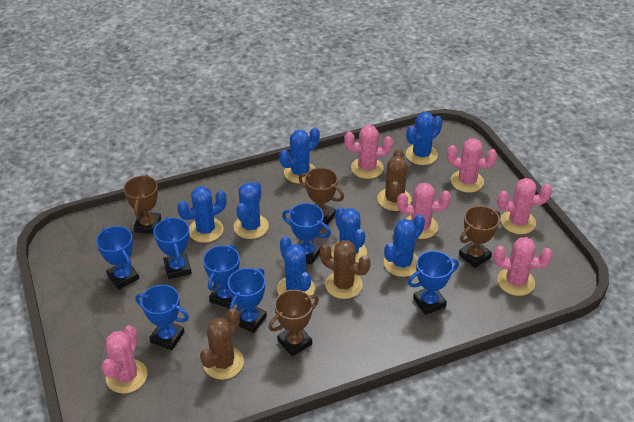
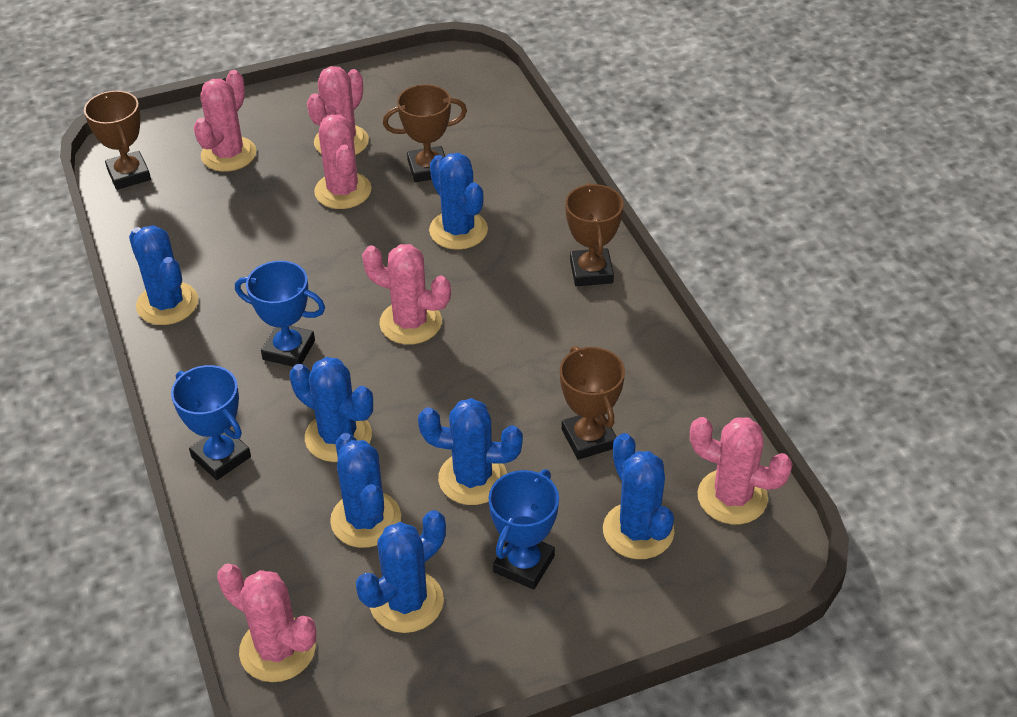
blue trophy: [96,226,139,289] [135,285,189,350] [153,217,192,279] [203,245,240,309] [228,268,267,333] [282,203,331,265] [408,251,459,315] = 7 -> [171,365,251,480] [235,261,325,367] [488,469,559,590] = 3
brown cactus: [200,308,244,380] [320,240,371,299] [377,149,412,211] = 3 -> none = 0

